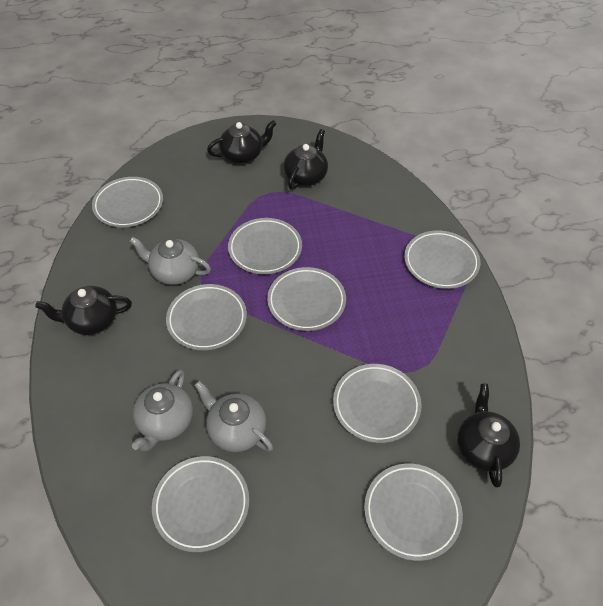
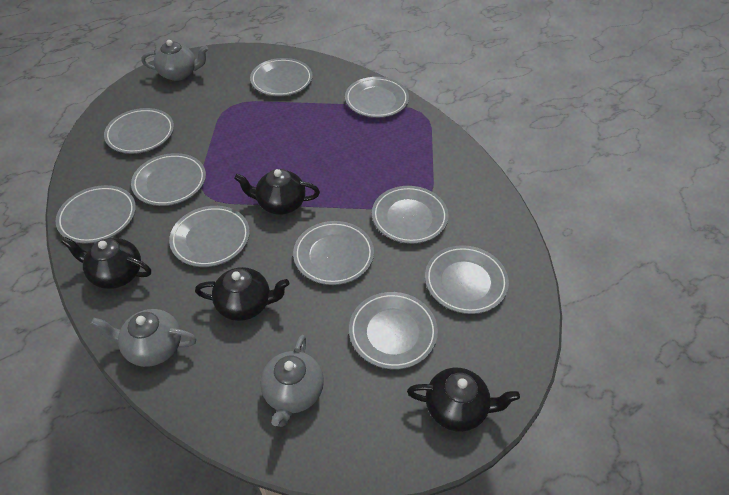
grey plate: [92,177,163,227] [152,456,249,552] [166,284,247,350] [228,218,302,274] [267,267,346,331] [333,364,422,443] [364,464,463,561] [404,231,480,289] = 8 -> [56,185,136,244] [104,108,174,154] [131,153,206,206] [169,206,250,267] [250,58,313,96] [293,221,374,285] [345,77,409,118] [349,292,438,370] [372,186,449,244] [425,245,509,314] = 10

